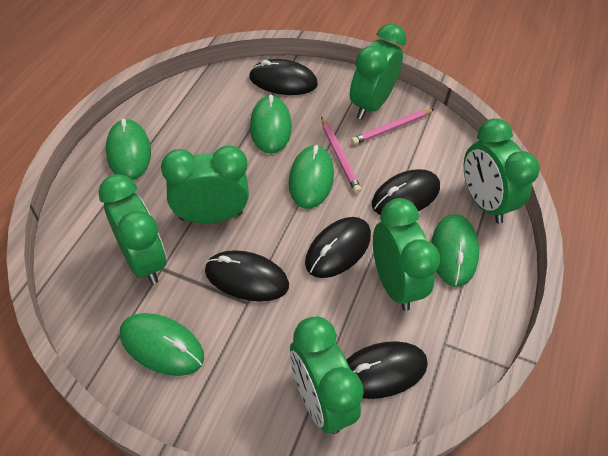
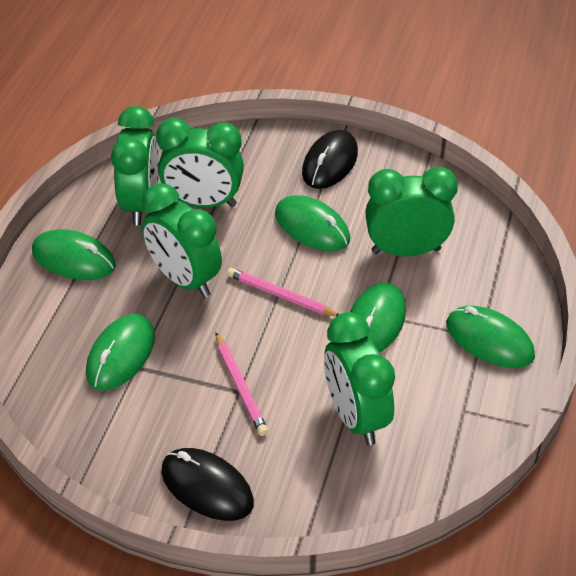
black mouse: [205,250,289,302] [249,59,318,95] [305,217,371,278] [347,341,428,399] [372,169,440,215] = 5 -> [161,448,254,521] [302,130,358,189] = 2
green clock: [98,174,167,284] [161,145,249,224] [290,317,364,434] [350,23,406,120] [373,198,440,311] [464,118,540,224] = 6 -> [111,106,159,225] [142,183,222,298] [156,118,244,207] [324,312,395,445] [365,167,458,256] = 5

